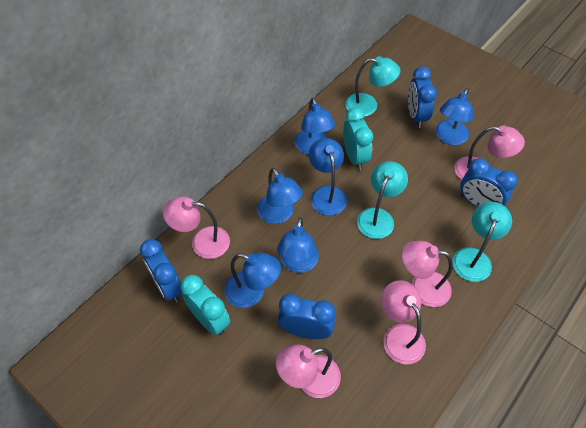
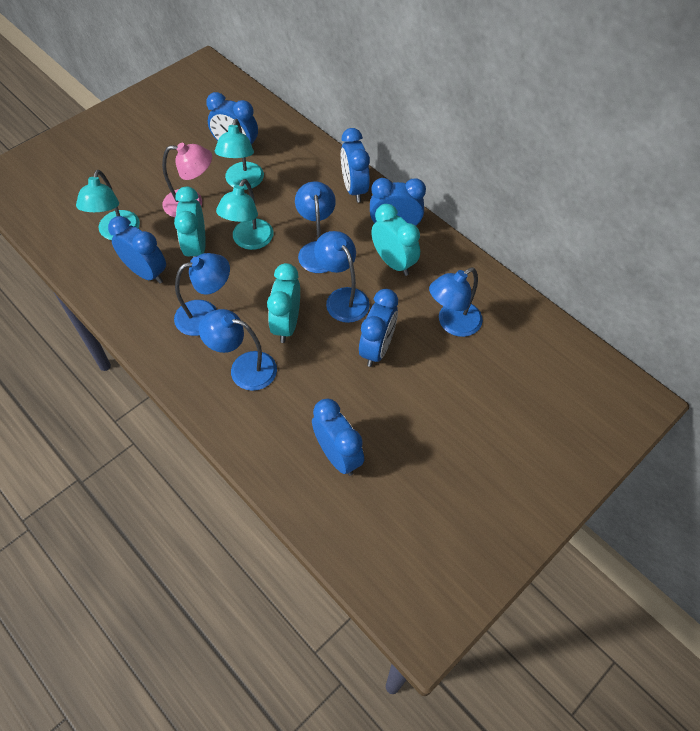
blue clock: [140,239,182,302] [278,294,335,339] [408,66,437,128] [460,158,518,207] = 4 -> [108,216,166,284] [206,92,258,145] [312,399,364,476] [341,128,370,203] [359,289,398,367] [370,178,426,226] = 6
blue lamp: [224,253,281,308] [257,167,303,224] [277,217,319,273] [294,98,335,155] [309,138,347,216] [435,88,473,145] = 6 -> [174,253,230,336] [199,309,277,391] [295,181,336,273] [314,231,370,323] [429,268,483,337] = 5
pink lamp: [163,197,230,259] [276,345,341,398] [381,280,426,364] [402,241,453,307] [454,125,525,180] = 5 -> [162,143,212,217] = 1
turquoise clock: [180,275,230,335] [343,107,373,170] = 2 -> [174,187,206,258] [267,263,300,343] [371,204,420,276] = 3

